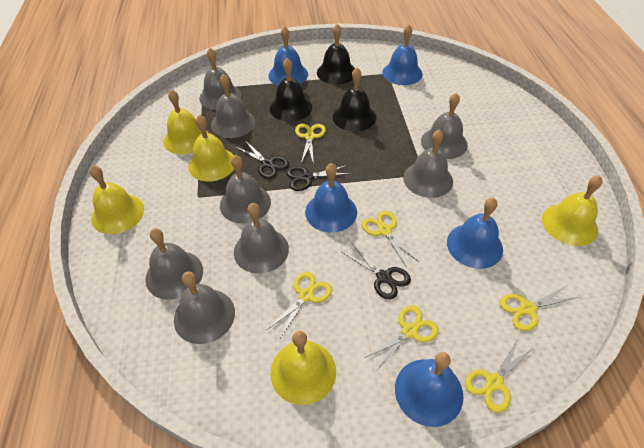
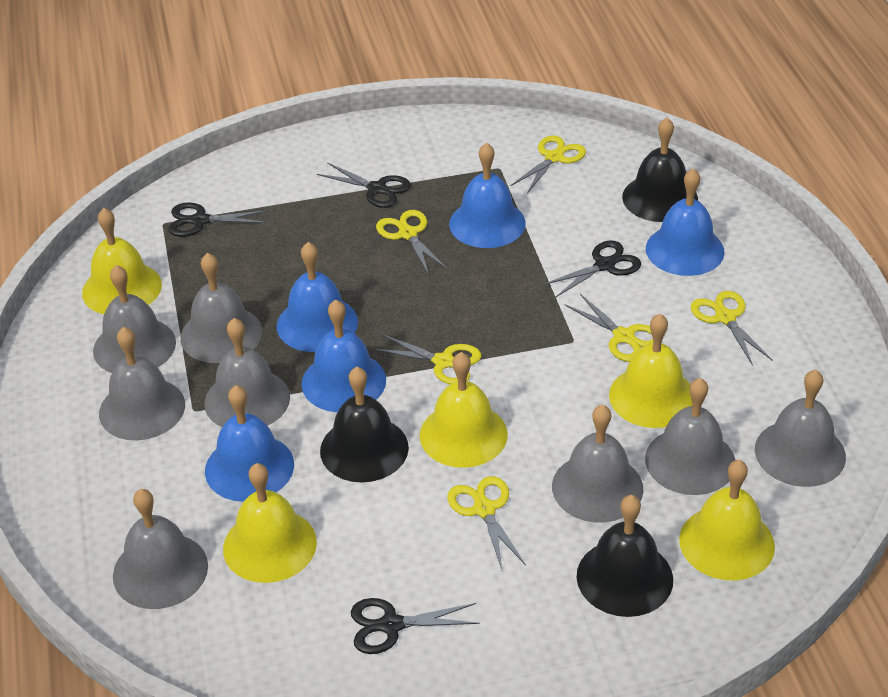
black scissors: [236,142,289,179] [286,165,351,191] [342,243,411,300] = 3 -> [168,202,268,237] [317,162,411,208] [351,598,480,654] [542,240,641,298] = 4

